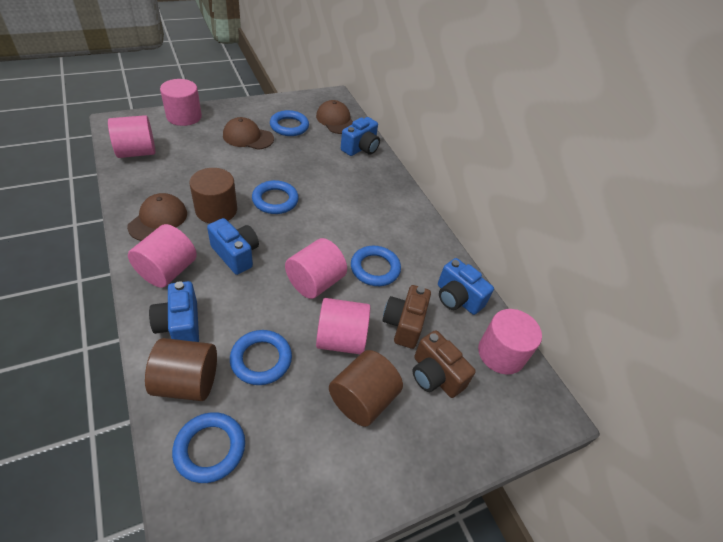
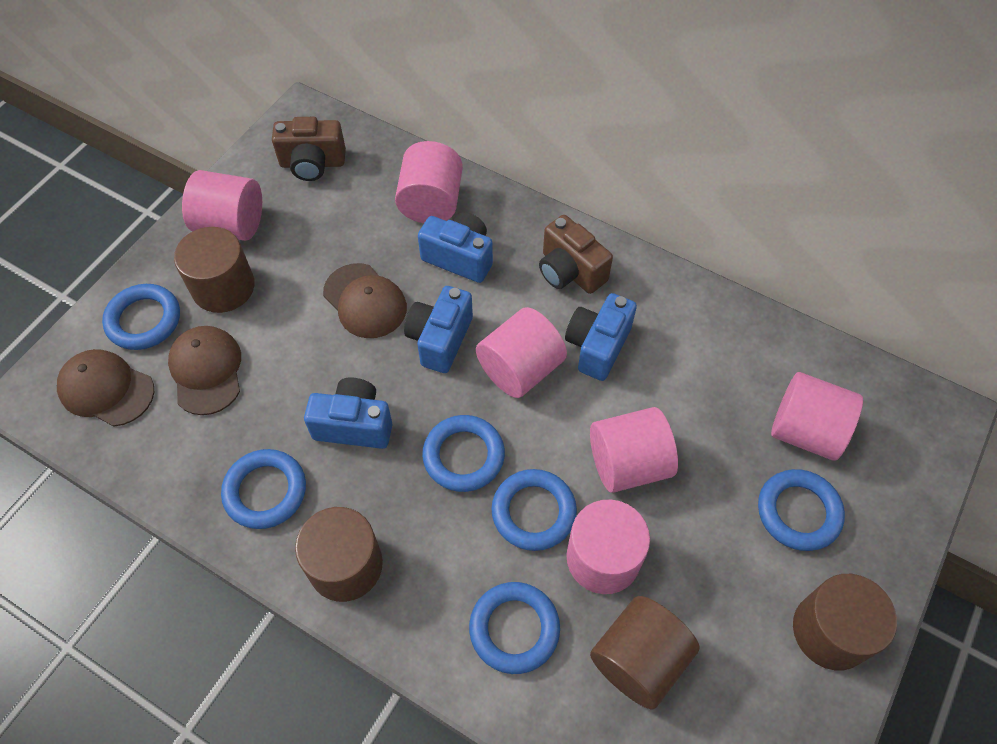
blue ring: [172,412,245,483] [230,330,292,385] [252,180,299,214] [270,110,309,136] [351,246,401,286] = 5 -> [102,284,180,350] [221,449,306,529] [422,415,505,492] [469,582,560,674] [492,469,577,551] [758,469,845,551] = 6
brown cylinder: [145,338,217,401] [189,168,237,223] [329,350,403,427] = 3 -> [174,227,255,313] [295,507,383,602] [590,596,699,709] [793,574,897,670] = 4

